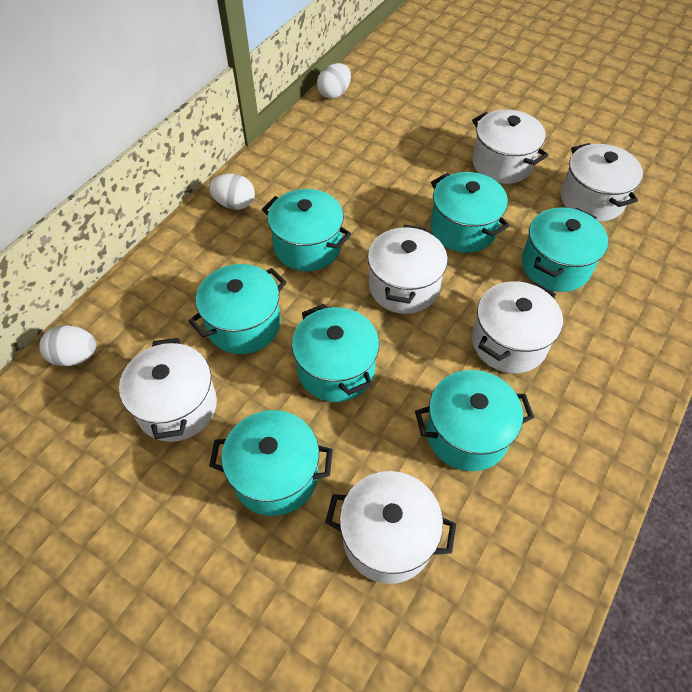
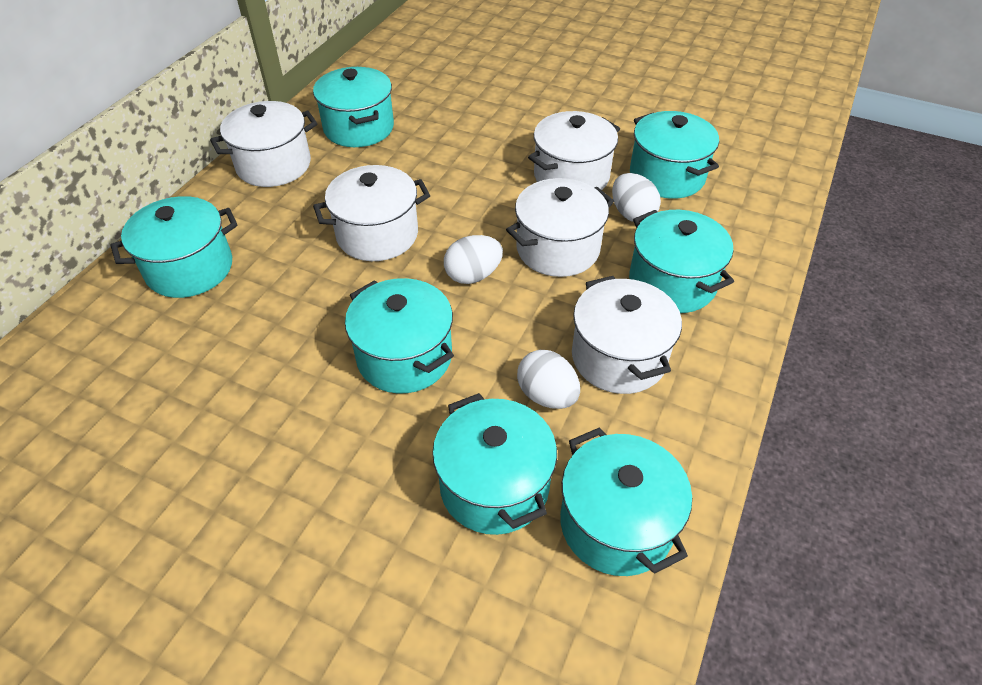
white pot: [119,338,217,442] [325,471,456,584] [368,225,448,314] [472,110,549,184] [472,281,563,373] [561,143,643,222] = 6 -> [210,101,317,187] [313,165,430,261] [506,178,614,277] [528,111,620,190] [572,276,682,394] = 5

